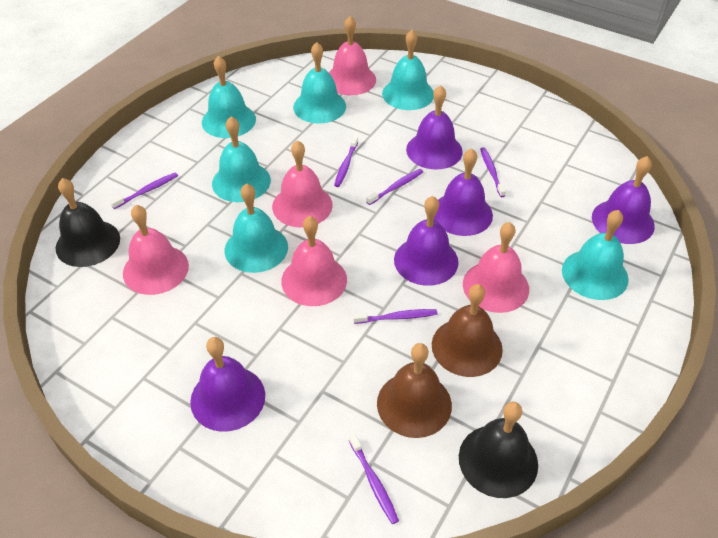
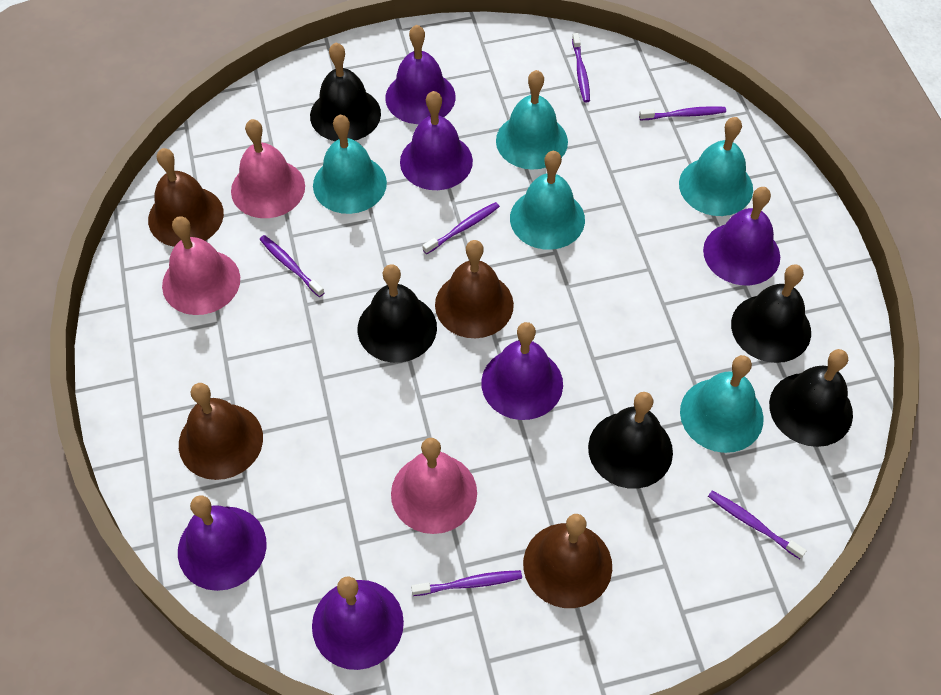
black bell: [56,178,120,267] [459,402,538,498] = 2 -> [310,43,381,141] [358,264,437,363] [588,392,673,489] [731,264,811,363] [769,349,853,447] = 5
brown bell: [377,343,452,438] [432,284,503,377] = 2 -> [148,148,224,247] [179,383,263,480] [435,240,514,338] [523,514,612,608] = 4
pink bell: [123,205,189,295] [272,140,333,228] [281,216,347,306] [329,16,376,95] [463,222,529,313] = 5 -> [162,216,240,315] [231,119,305,218] [391,438,477,534] = 3
purple bell: [190,337,265,432] [394,196,458,286] [406,85,463,170] [434,148,493,236] [592,156,655,244] = 5 -> [178,496,267,591] [312,577,404,670] [386,25,456,124] [400,91,473,190] [481,322,563,420] [703,187,780,285] = 6
turquoise bell: [202,56,256,138] [212,117,271,202] [225,183,288,273] [293,42,346,124] [382,30,434,110] [562,210,629,300] = 6 -> [313,115,387,214] [496,70,568,170] [510,151,585,250] [679,117,753,216] [680,355,764,453] = 5

